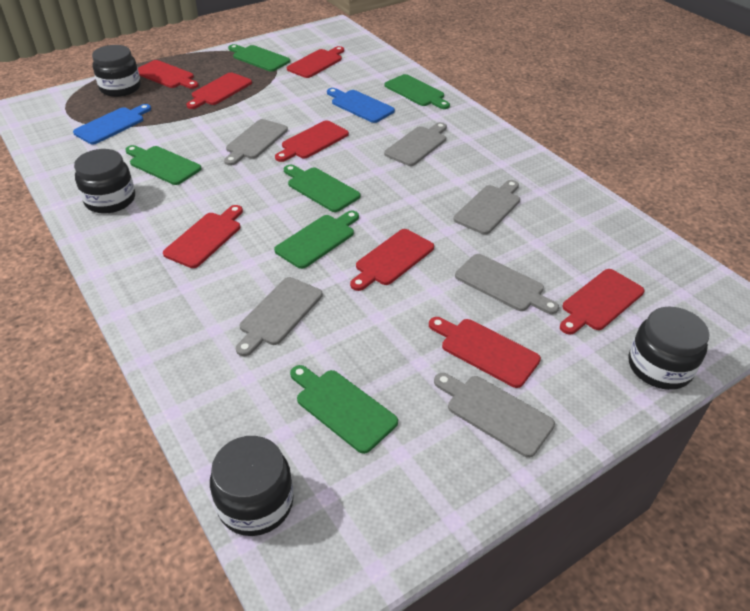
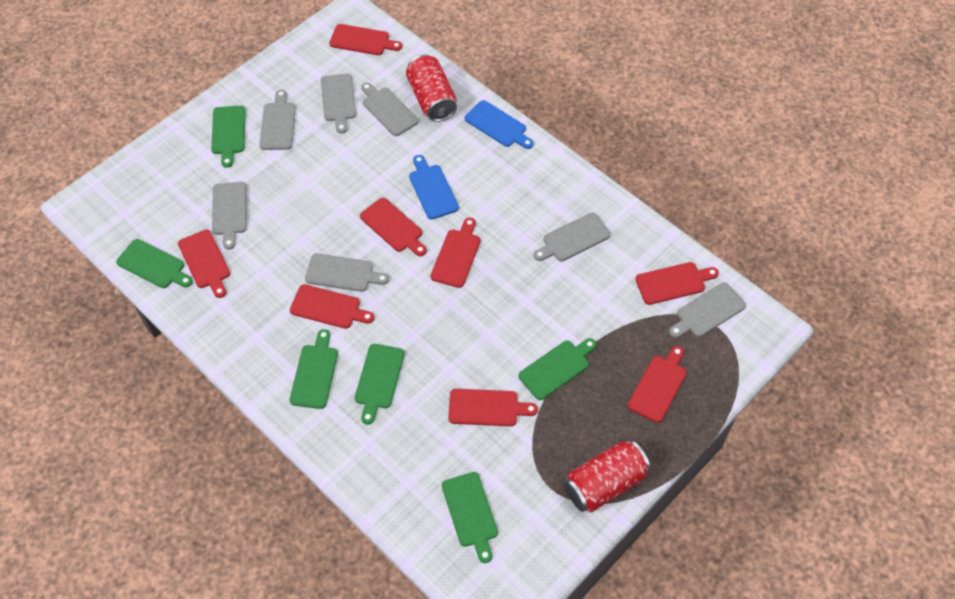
black jar: [74,149,135,214] [92,45,141,97] [210,436,294,536] [628,307,709,390] = 4 -> none = 0
grey cutting board: [224,119,288,166] [236,277,322,356] [384,122,447,166] [434,373,555,458] [453,180,520,235] [455,254,559,314] = 6 -> [212,182,247,249] [259,90,296,150] [305,253,389,292] [321,74,356,133] [361,82,419,136] [533,213,611,261] [669,282,746,338] = 7
red can: none = 0 -> [406,54,457,122] [564,440,651,512] = 2

